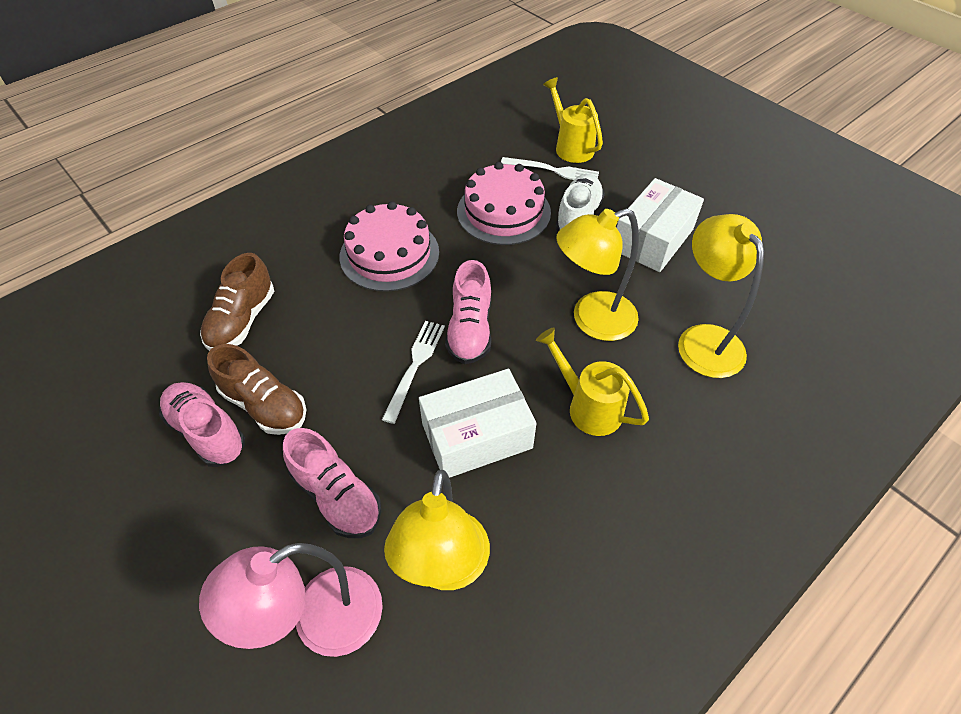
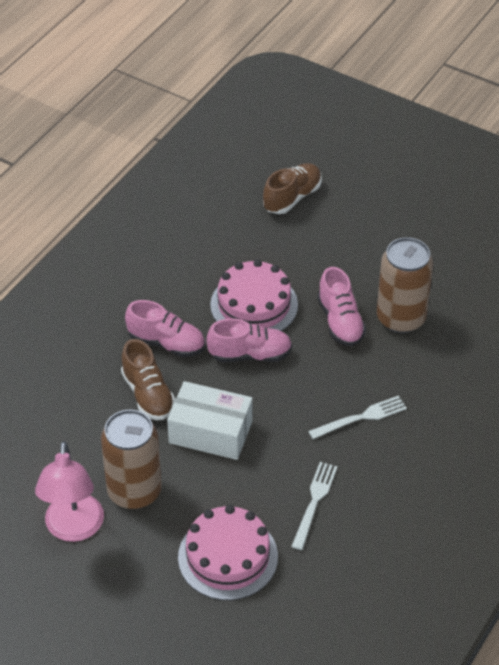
brown can: none = 0 -> [101,410,162,509] [377,237,433,333] = 2
white box: [419,369,537,478] [617,178,704,272] = 2 -> [167,381,253,460] = 1
white shoe: [555,174,605,232] = 1 -> none = 0
yellow lamp: [384,470,490,590] [556,208,639,341] [678,214,764,378] = 3 -> none = 0
yellow watering can: [536,327,649,436] [543,77,603,163] = 2 -> none = 0

